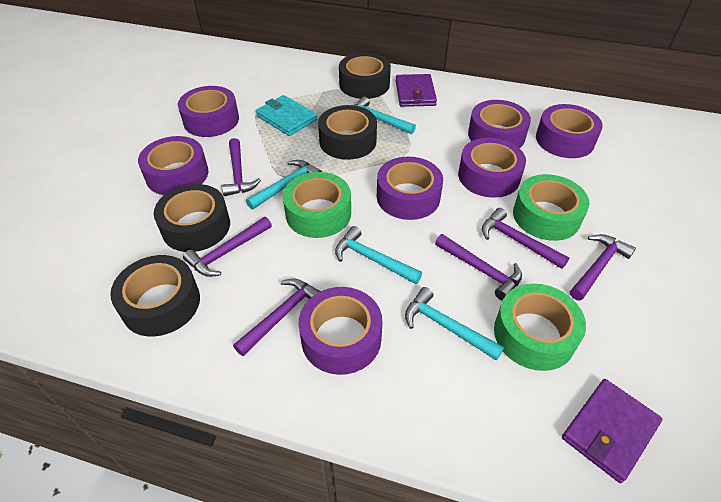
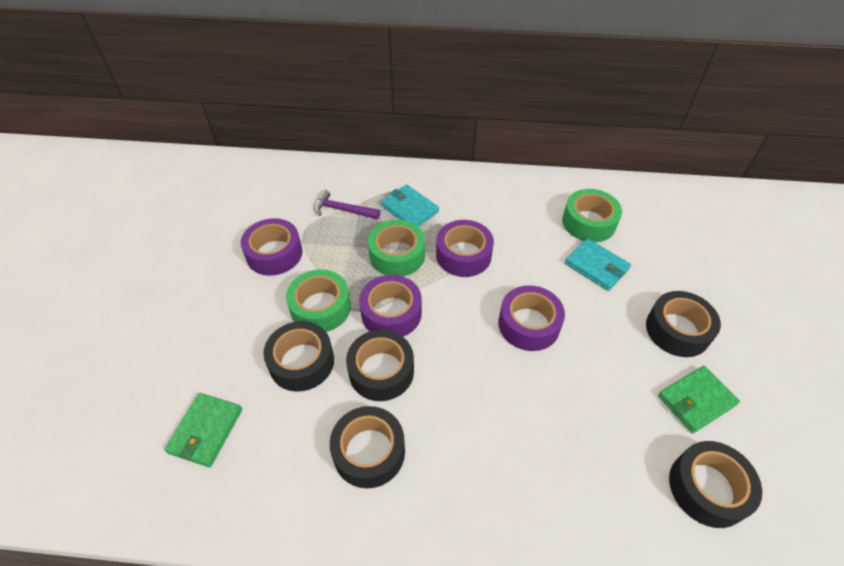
black tape: [110,255,200,336] [154,184,230,252] [318,105,377,160] [339,53,391,99] = 4 -> [263,321,334,392] [330,406,405,488] [346,330,414,401] [646,291,721,357] [669,441,762,528] = 5
green wallet: none = 0 -> [164,393,242,467] [658,366,740,433] = 2
purple hammer: [183,217,272,277] [222,138,261,196] [233,278,320,356] [435,234,522,301] [482,208,569,269] [570,234,636,301] = 6 -> [314,190,380,219] = 1
purple tape: [138,136,209,195] [178,86,239,137] [298,287,382,375] [377,157,443,220] [458,138,526,198] [468,100,531,148] [536,104,603,158] = 7 -> [241,218,302,276] [359,275,422,337] [436,220,494,277] [498,285,565,351] = 4
purple wallet: [396,74,437,107] [562,379,662,483] = 2 -> none = 0
turquoise hammer: [246,160,322,210] [335,226,422,284] [354,97,416,134] [405,287,504,361] = 4 -> none = 0
turquoise wallet: [256,95,317,136] = 1 -> [381,184,439,226] [565,238,631,291] = 2

